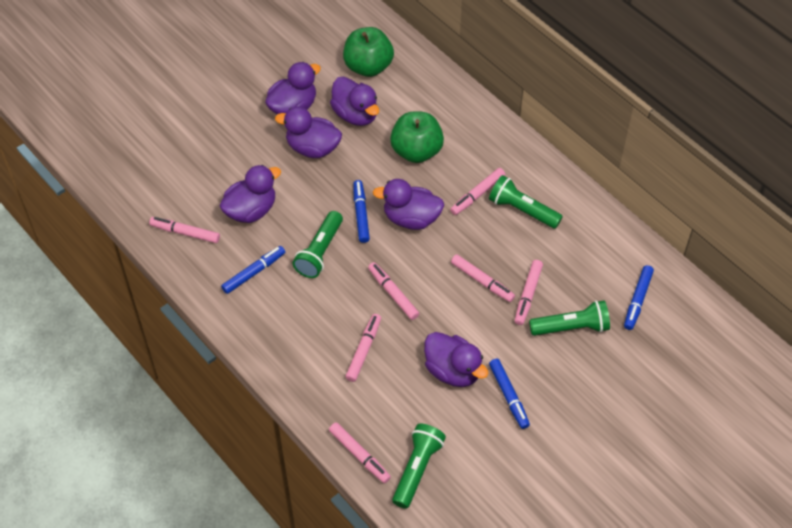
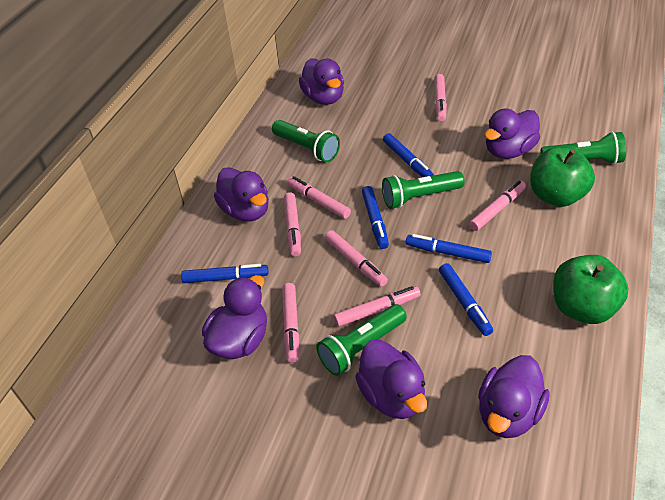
blue marker: [221,246,285,294] [353,180,370,243] [489,359,530,429] [624,265,654,330] = 4 -> [181,264,269,283] [362,186,389,249] [383,133,434,177] [406,234,492,263] [439,263,493,336] = 5

